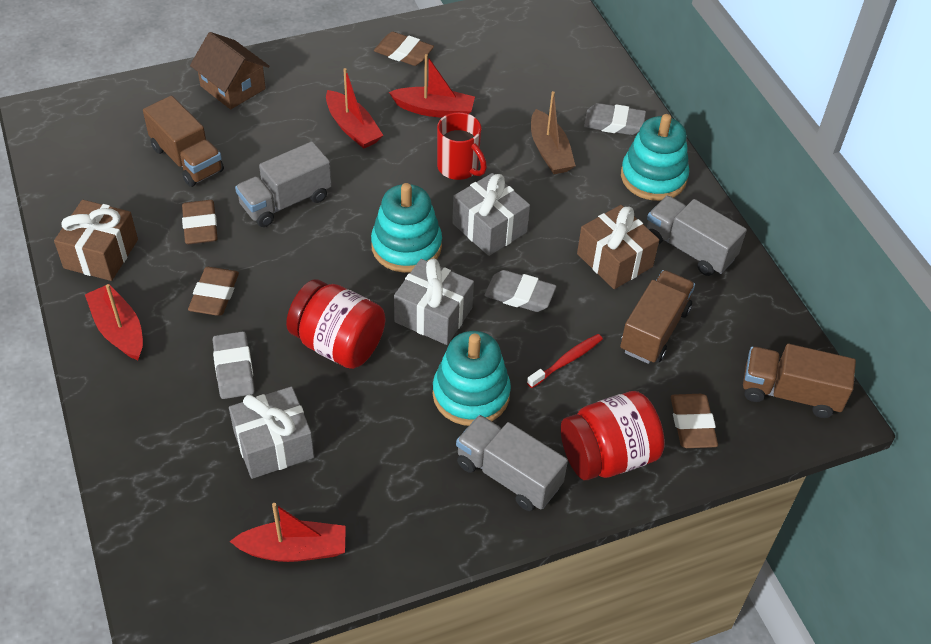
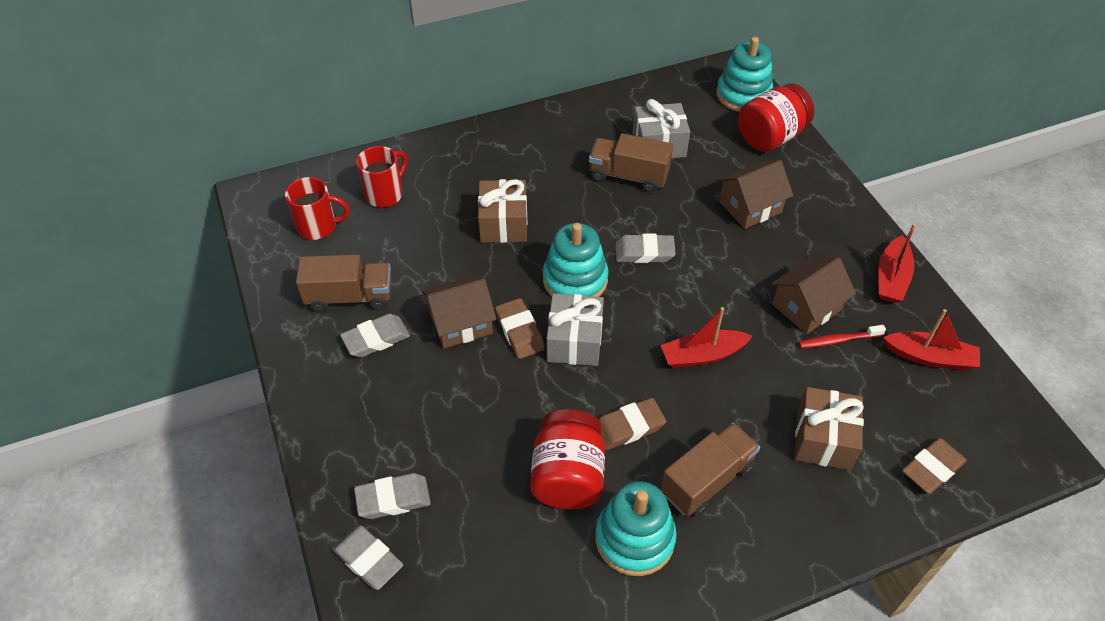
brown boat: [531,91,576,174] = 1 -> none = 0
brown eraser: [182,200,218,245] [188,267,239,316] [374,32,434,66] [671,394,718,448] = 4 -> [495,298,545,359] [598,398,666,450] [902,438,967,494] = 3
brown house: [190,32,269,109] = 1 -> [422,275,497,349] [717,160,793,229] [771,257,856,334] = 3
grey eraser: [213,331,255,399] [484,270,556,312] [584,103,646,135] = 3 -> [332,525,403,590] [340,314,410,358] [354,473,431,519] [615,233,676,263] = 4
grey gift: [229,386,314,479] [394,259,474,345] [452,173,530,256] = 3 -> [547,293,604,366] [633,99,690,158] = 2
grey truck: [235,141,332,227] [456,415,568,511] [647,196,747,276] = 3 -> none = 0
red boat: [85,284,143,360] [229,503,346,562] [326,68,384,149] [389,54,475,118] = 4 -> [661,307,752,368] [878,224,916,303] [883,309,980,371] = 3
red mug: [437,112,487,180] = 1 -> [285,177,350,240] [357,146,407,207] = 2

